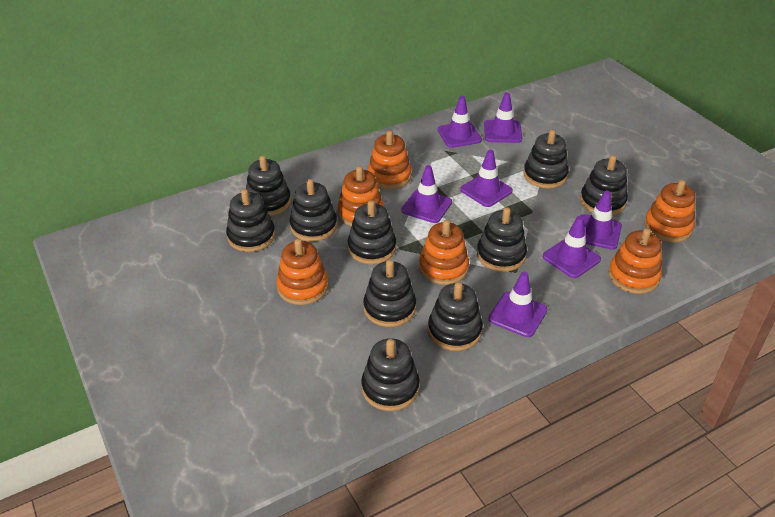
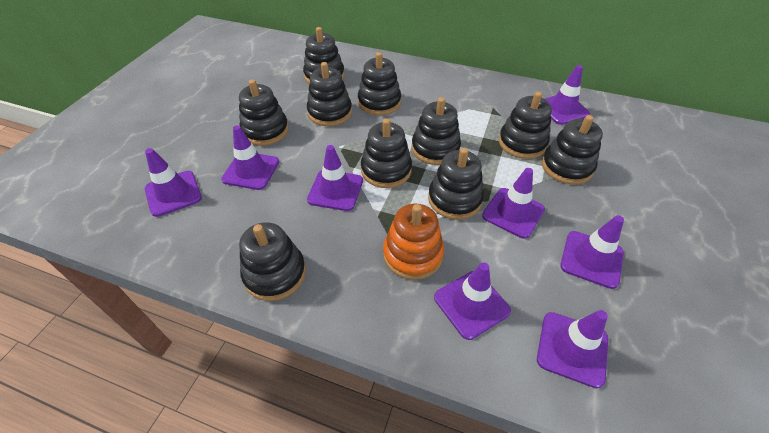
orange stacking toy: [276,239,328,305] [337,166,384,226] [368,130,412,189] [419,220,469,285] [608,228,662,294] [644,180,695,242] = 6 -> [383,204,444,280] = 1
purple traffic cone: [401,165,452,223] [438,96,482,148] [460,150,513,207] [484,93,522,143] [488,272,547,337] [543,216,601,278] [580,191,622,250] = 7 -> [145,148,202,217] [221,125,279,190] [307,145,363,211] [434,262,511,340] [482,168,545,239] [537,310,608,388] [545,65,590,125] [560,215,624,289] = 8

